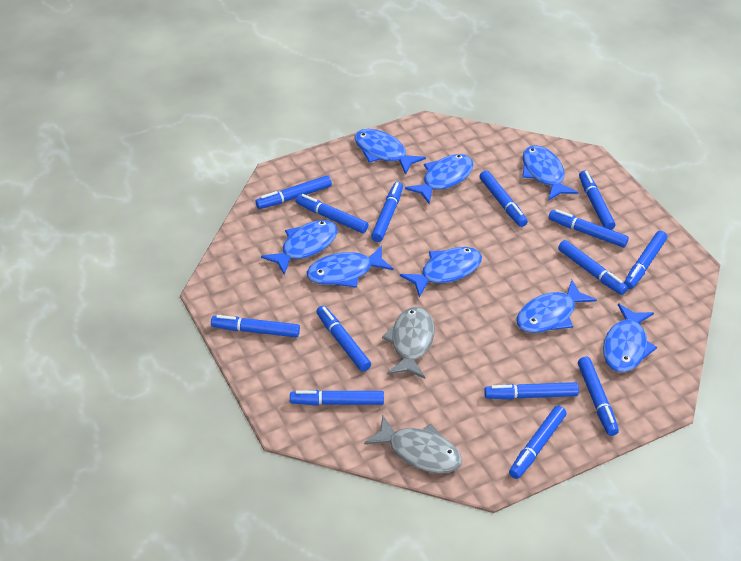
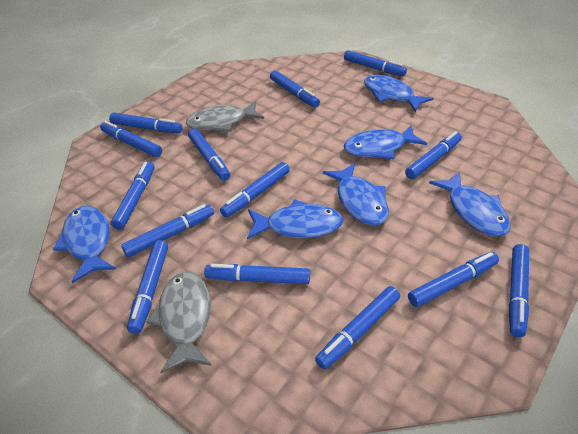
blue fish: [261,220,338,275] [307,245,394,288] [355,129,426,175] [400,247,482,297] [405,154,474,204] [517,280,597,333] [522,145,579,201] [603,303,657,372] = 8 -> [53,206,116,283] [247,199,343,239] [323,163,389,225] [344,124,427,159] [364,75,434,112] [429,171,511,237] = 6

